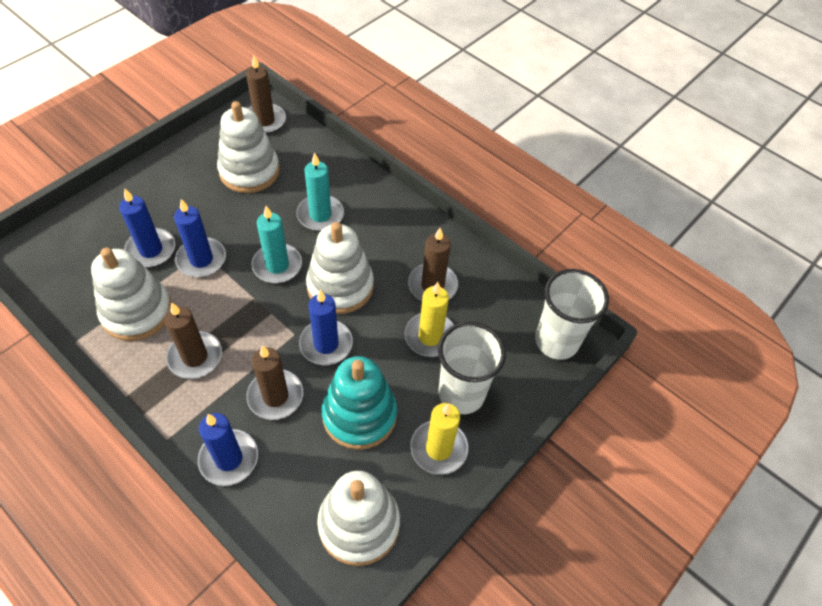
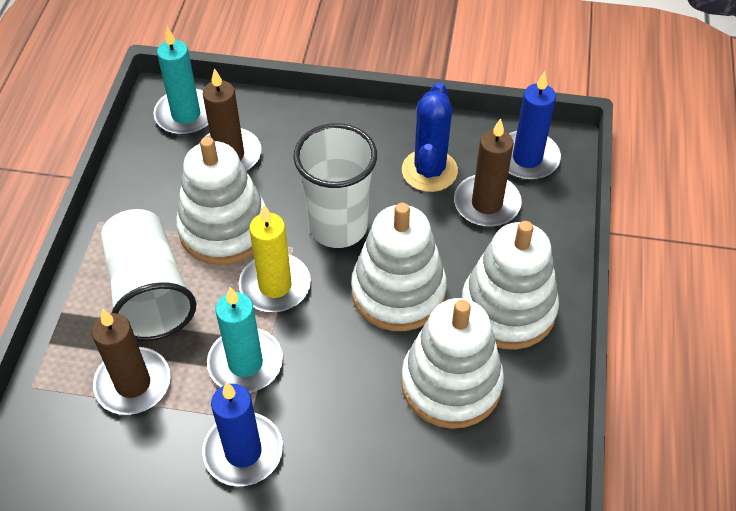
blue cactus: none = 0 -> [402,82,458,192] = 1
blue candle: [119,188,175,267] [174,199,226,277] [198,413,258,486] [299,290,353,365] = 4 -> [202,382,283,486] [509,71,561,180] = 2
brown candle: [164,302,222,379] [246,56,286,134] [246,345,303,420] [408,228,458,301] = 4 -> [92,308,170,415] [199,68,261,171] [454,118,522,227] = 3
turquoise stacking toy: [322,356,397,450] = 1 -> none = 0
yellow candle: [404,282,454,357] [410,403,468,475] = 2 -> [239,205,311,312] = 1

